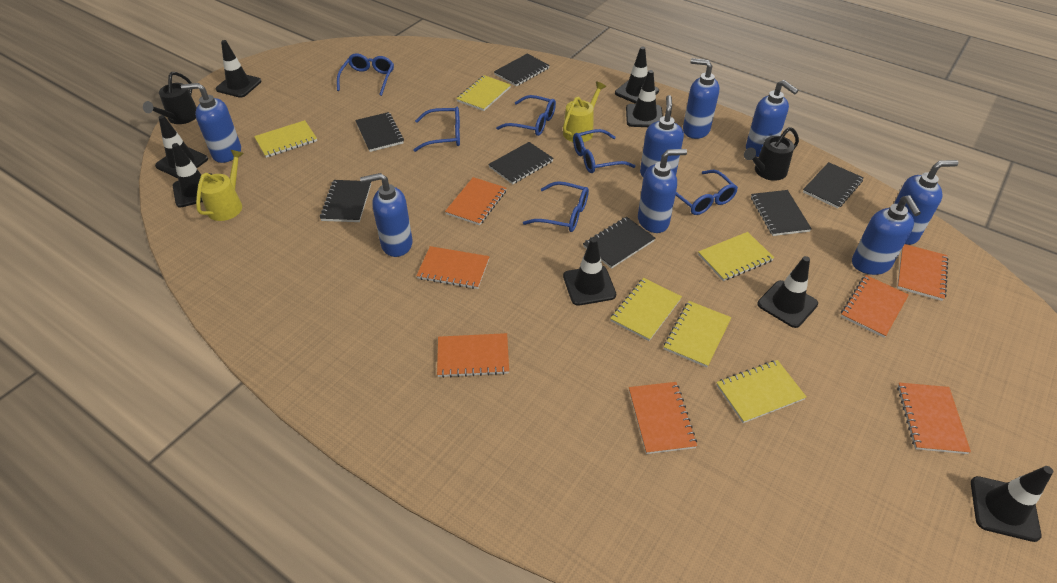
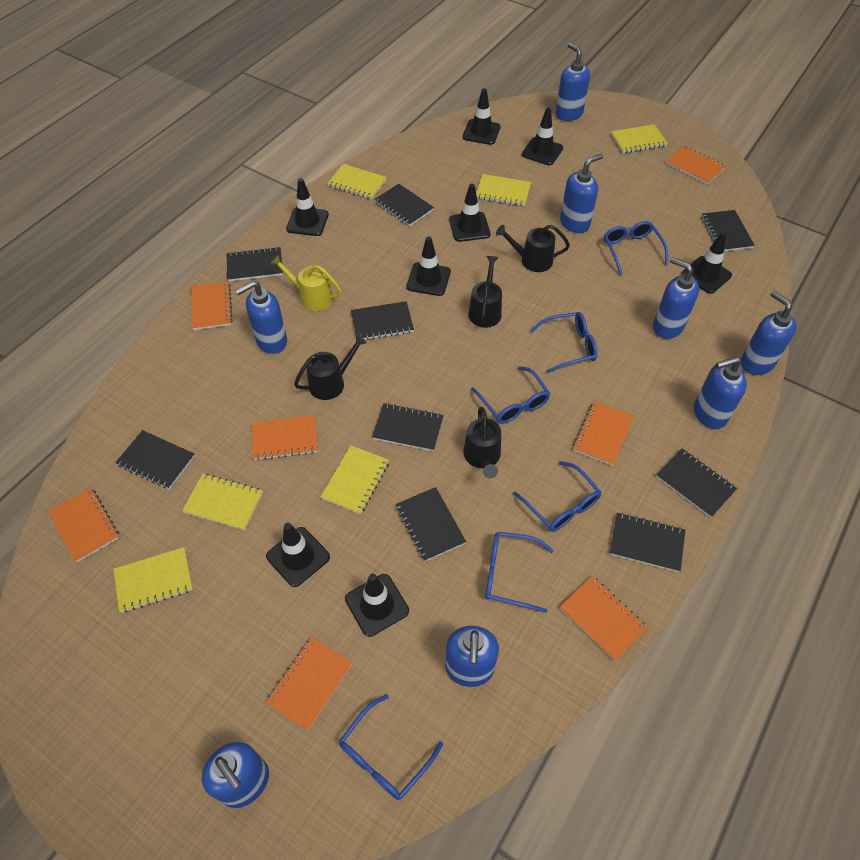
black notebook: [320,180,371,222] [355,112,404,152] [488,142,554,184] [494,54,550,86] [583,217,655,269] [751,190,812,236] [803,162,864,209] = 7 -> [115,430,195,489] [226,247,283,282] [351,301,414,340] [372,403,444,451] [374,184,434,226] [395,487,466,561] [610,513,686,572] [656,449,737,518] [701,210,755,251] = 9
black watering can: [143,72,197,124] [744,127,799,181] = 2 -> [294,334,367,400] [463,407,501,479] [468,256,502,328] [496,225,570,272] = 4
yellow watering can: [196,150,244,221] [563,81,606,142] = 2 -> [270,255,342,311] = 1

